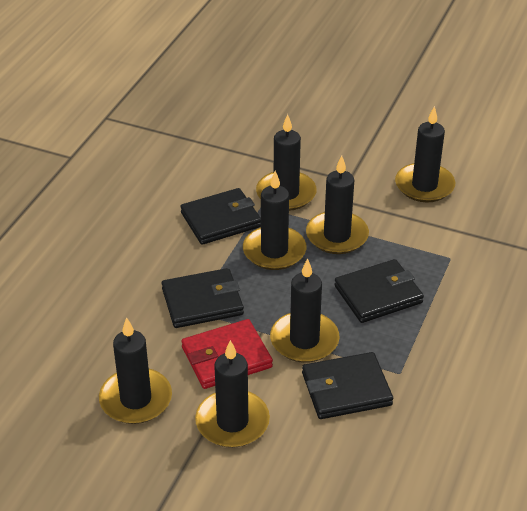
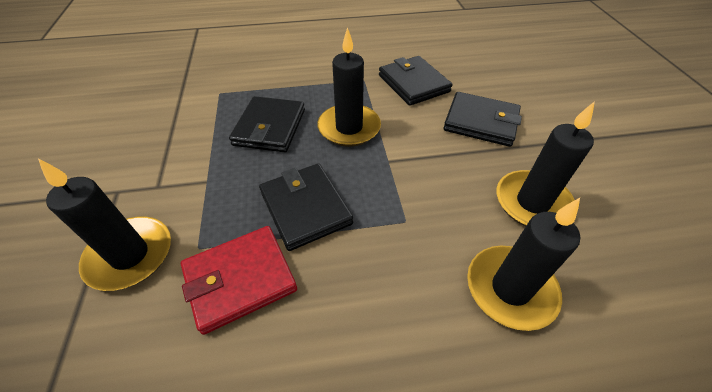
black candle: [99,317,172,424] [195,340,270,448] [243,171,306,270] [256,114,317,211] [270,258,340,363] [306,156,369,254] [395,106,455,202] = 7 -> [38,159,171,291] [318,27,381,147] [467,198,580,331] [497,101,595,226] = 4

